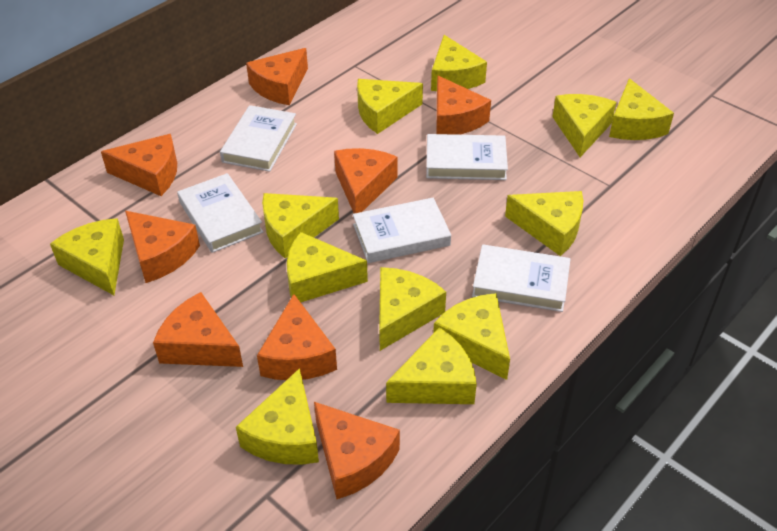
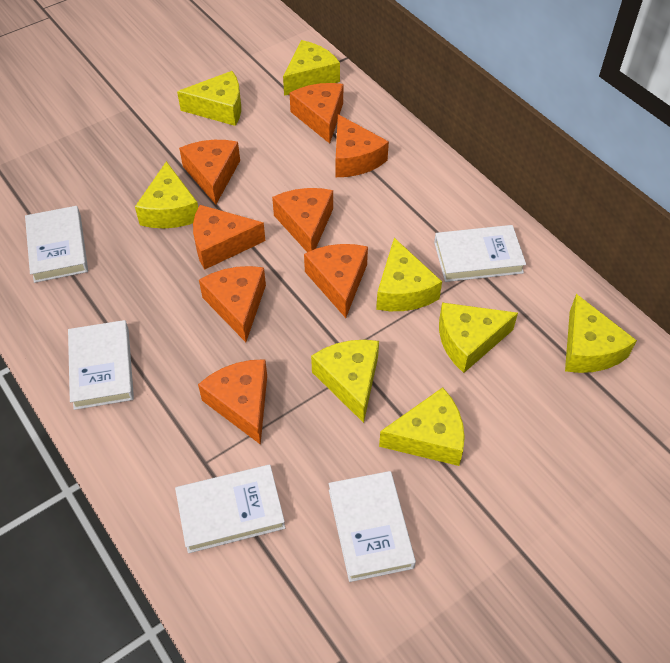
yellow cheese: [50,218,124,295] [236,368,319,465] [262,193,339,259] [287,232,368,302] [357,79,423,134] [379,267,446,351] [386,327,477,404] [431,35,487,91] [433,293,510,380] [505,191,583,256] [552,94,616,157] [609,78,674,140] = 12 -> [135,161,198,228] [177,71,241,126] [283,40,340,96] [311,340,379,423] [376,238,442,311] [379,387,465,466] [439,303,518,373] [565,294,637,373] = 8

